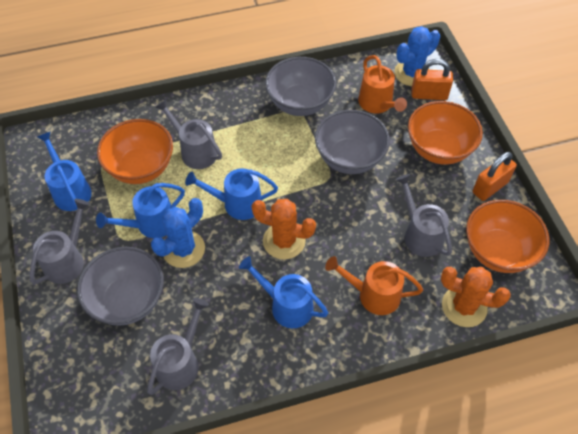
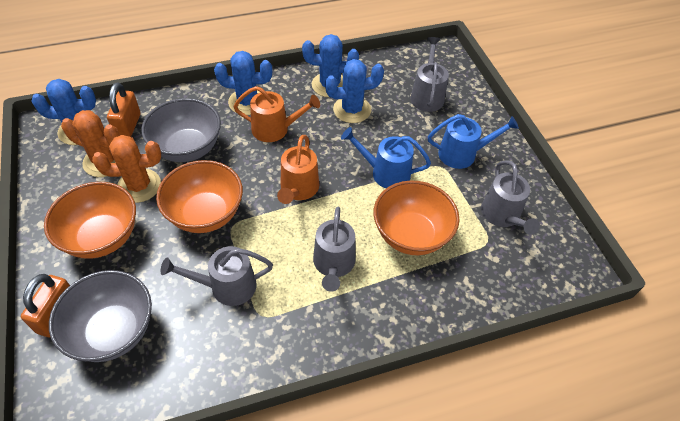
blue cactus: [151,198,205,268] [394,26,440,86] = 2 -> [31,79,96,145] [214,51,272,115] [302,34,359,98] [325,59,384,123] = 4
blue watering can: [38,131,92,211] [96,183,185,238] [185,168,278,220] [239,256,328,328] = 4 -> [341,127,431,188] [428,114,519,169] = 2
grey bowl: [77,247,164,326] [265,57,336,116] [315,110,390,174] = 3 -> [49,270,152,362] [141,98,221,162] = 2

